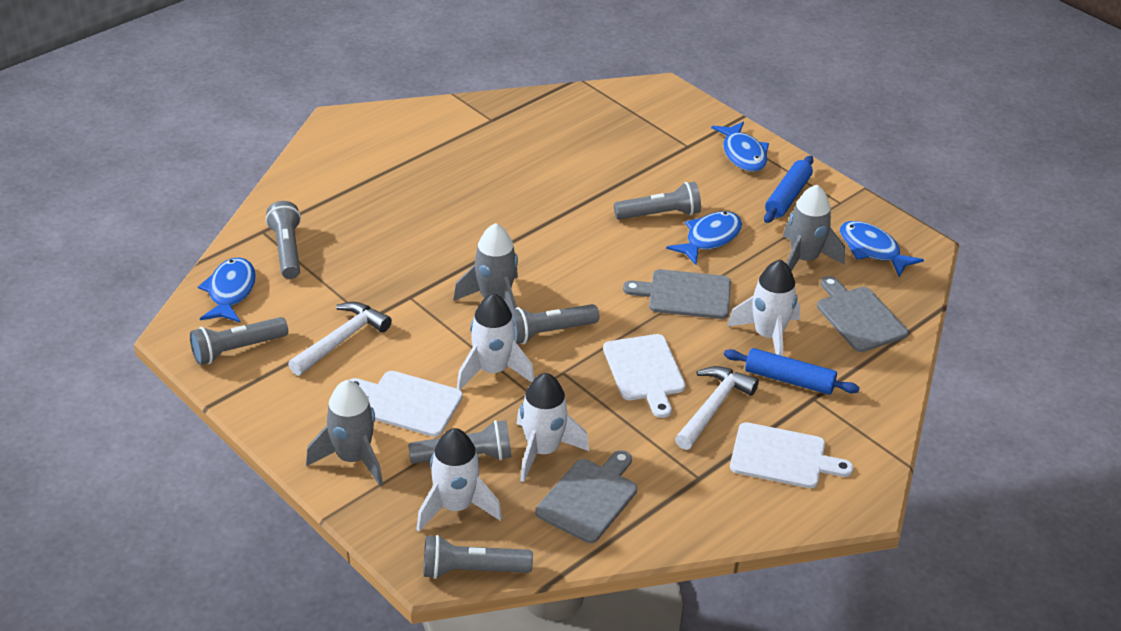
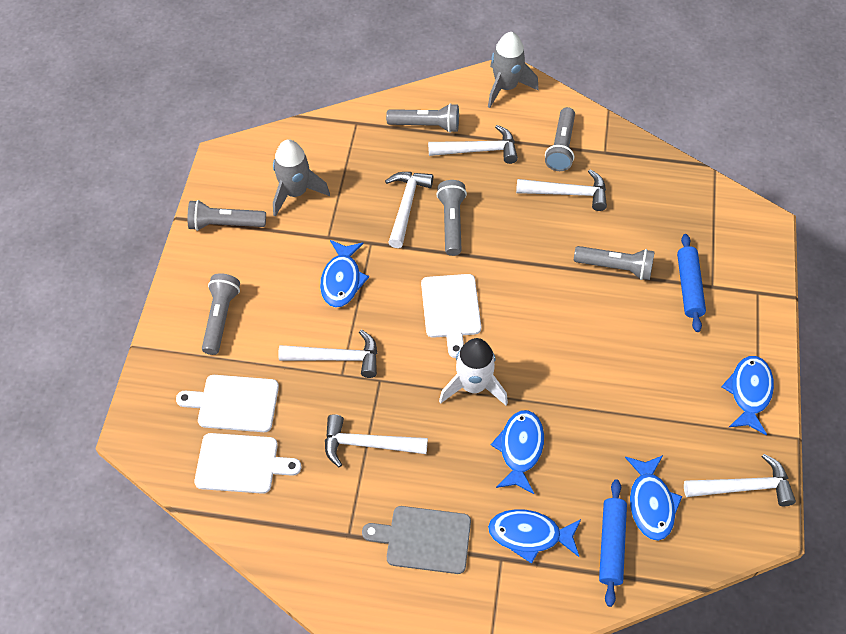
blue fish: [198,258,256,323] [666,211,742,265] [711,121,769,172] [840,221,924,277] = 4 -> [320,240,369,307] [488,509,581,564] [491,410,544,494] [625,455,682,541] [721,356,774,435] = 5
grey cutting board: [535,450,637,543] [623,269,731,319] [817,276,908,352] = 3 -> [362,506,471,574] = 1
grey rocket: [306,380,383,486] [453,223,518,310] [783,185,845,271] = 3 -> [273,139,330,217] [488,32,539,108] = 2
white hammer: [288,302,392,376] [675,366,759,450] = 2 -> [278,330,377,378] [325,414,428,467] [385,172,433,248] [428,125,518,164] [516,169,607,211] [684,454,796,506] = 6
white rocket: [417,428,502,531] [457,293,534,390] [516,373,589,482] [727,259,800,356] = 4 -> [439,338,508,405] = 1

